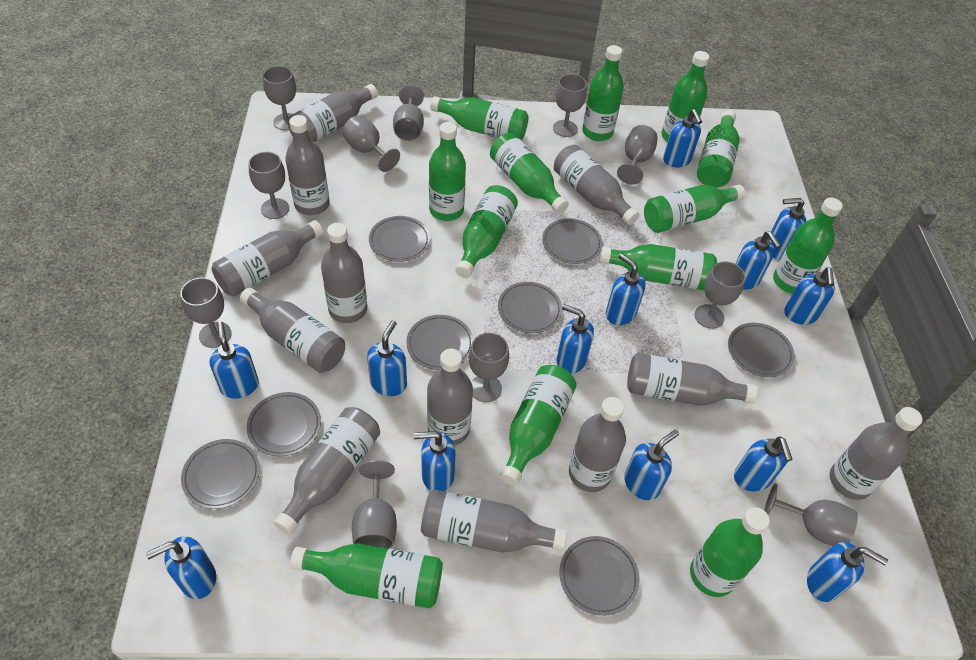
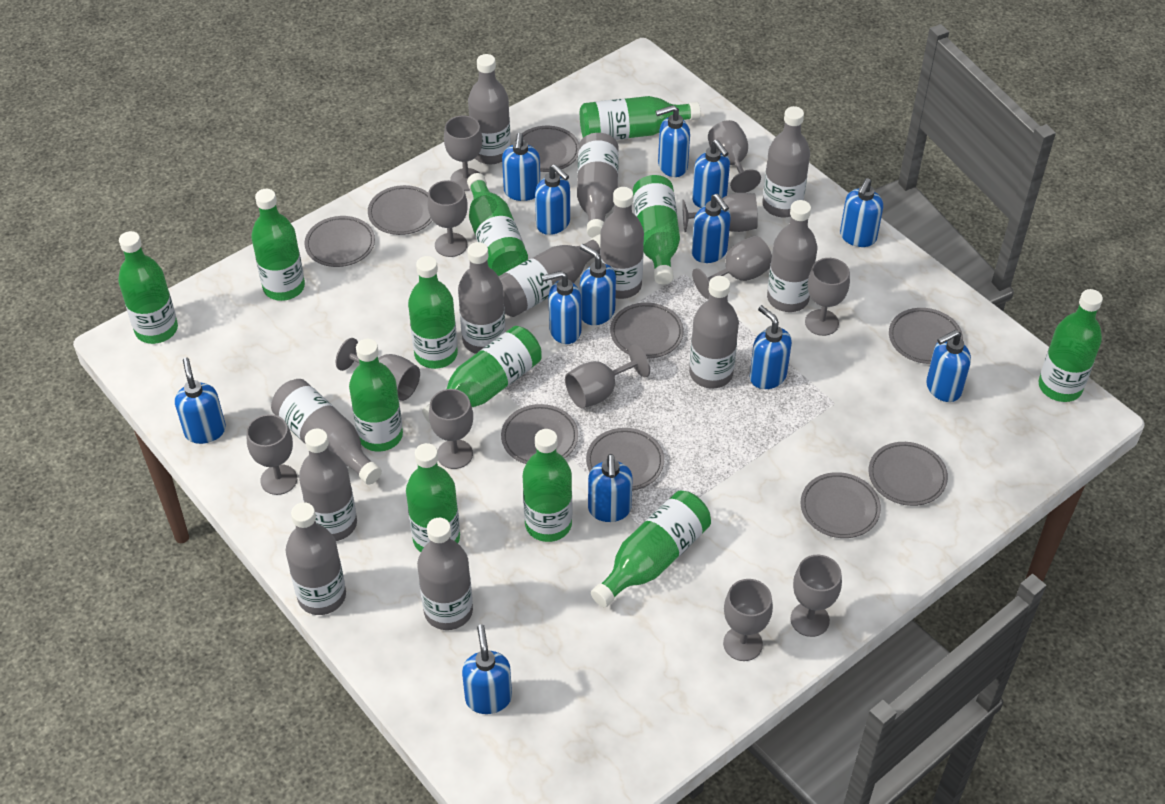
green bottle: [290,543,443,608] [429,122,466,221] [430,96,528,140] [455,185,518,278] [490,133,569,214] [500,365,577,486] [582,45,624,141] [600,244,717,290] [644,185,745,233] [662,51,709,142] [690,507,770,597] [697,110,740,187] [773,198,843,294] = 13 -> [118,231,178,344] [251,189,305,301] [349,339,403,452] [406,443,460,552] [408,256,458,369] [422,326,542,423] [467,173,528,276] [523,429,572,542] [580,96,701,140] [591,490,711,607] [633,175,680,285] [1039,289,1103,402] = 12
grey goblet: [180,277,232,348] [248,152,289,219] [263,66,296,130] [342,115,400,172] [352,460,397,549] [393,85,424,141] [469,333,509,402] [553,74,587,137] [617,125,658,184] [694,261,746,329] [764,483,858,546] = 11 -> [247,414,297,495] [336,338,420,401] [428,180,468,257] [429,389,473,469] [444,116,482,191] [565,345,650,408] [682,193,758,232] [692,236,772,299] [708,120,761,193] [723,579,773,661] [791,555,842,637] [805,258,850,336] = 12
grey plate: [181,439,260,509] [246,392,321,457] [369,216,430,262] [406,315,474,370] [498,282,562,333] [542,219,603,264] [560,536,640,616] [728,323,795,377] = 8 -> [304,216,375,267] [368,185,433,235] [501,404,578,464] [515,126,579,172] [586,428,664,491] [610,303,684,359] [801,472,881,538] [868,442,948,506] [889,308,963,364] = 9

